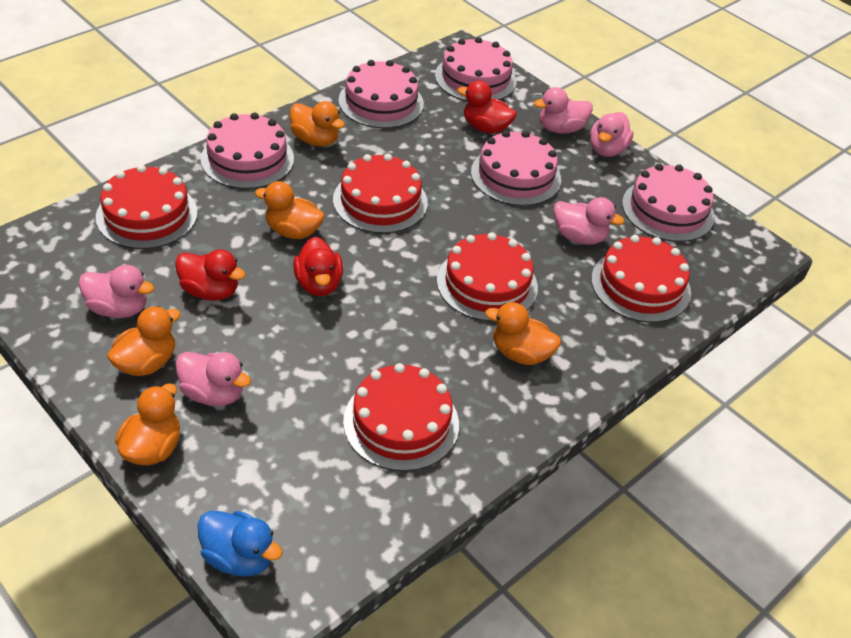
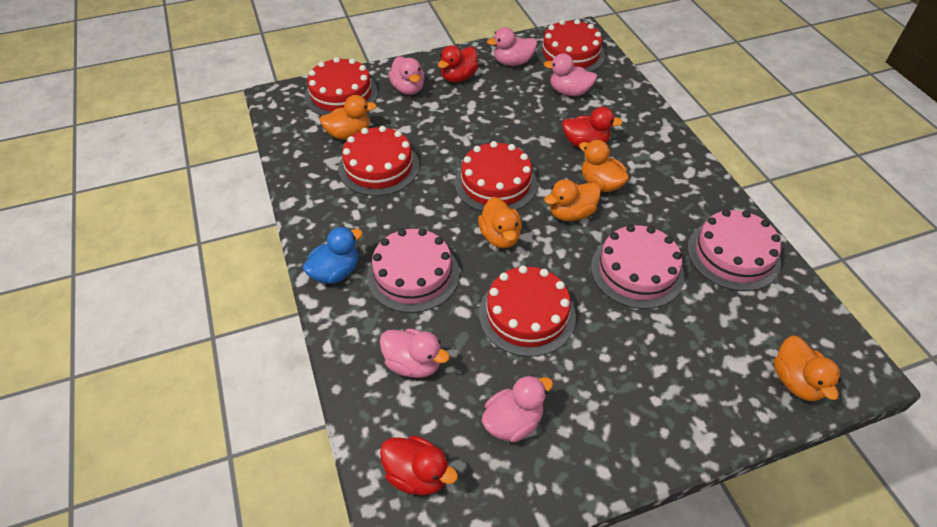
pink cake: [201,113,294,189] [338,60,424,128] [435,37,516,101] [471,130,561,206] [622,164,715,242] = 5 -> [367,228,459,313] [591,225,684,309] [688,209,782,291] = 3

